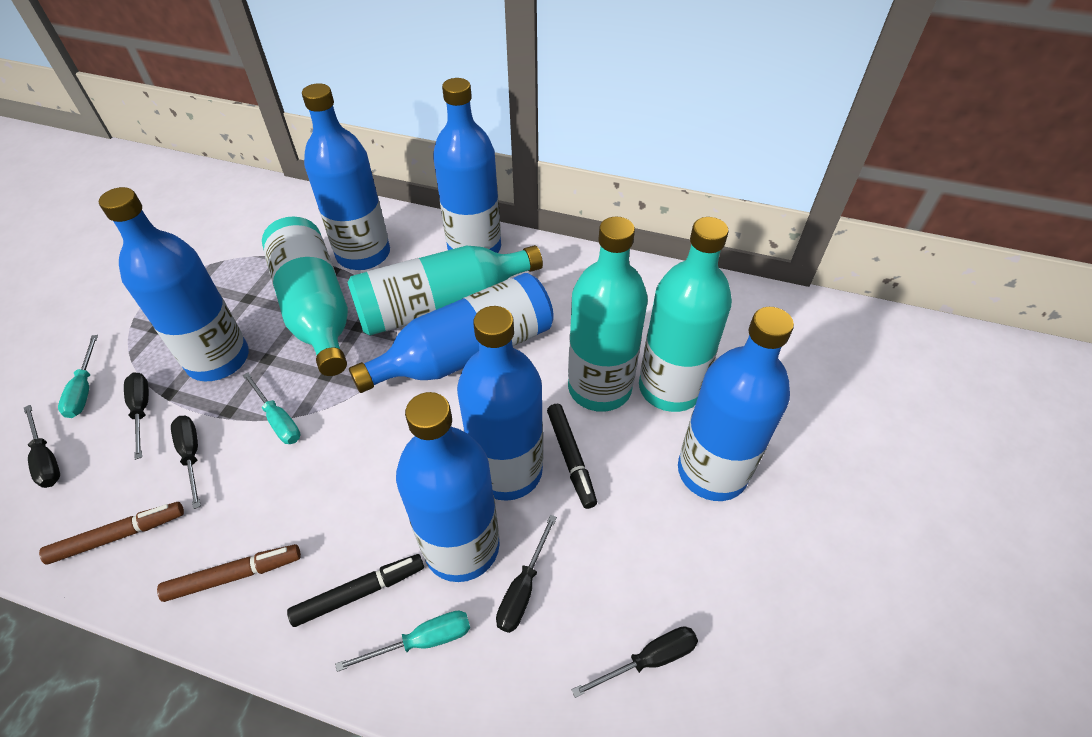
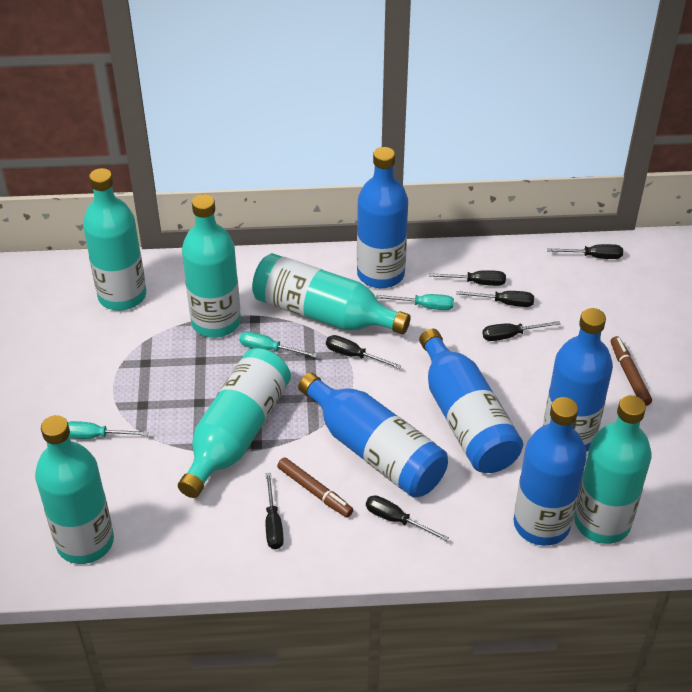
black marker: [287,554,424,627] [547,404,597,509] = 2 -> none = 0
black screwdriver: [24,405,60,488] [124,373,149,460] [171,416,201,509] [496,515,557,633] [572,626,698,698] = 5 -> [266,473,284,549] [326,335,401,369] [366,495,449,541] [429,270,506,286] [456,291,534,307] [482,321,561,341] [547,244,623,259] = 7
blue bottle: [99,187,249,381] [302,83,390,270] [349,273,554,393] [396,392,499,582] [433,78,501,253] [457,306,543,501] [678,307,794,501] = 7 -> [298,372,448,498] [357,147,408,288] [419,329,523,473] [514,397,587,546] [543,308,613,452] = 5
turquoise bottle: [262,216,348,376] [347,245,543,336] [568,217,648,412] [639,217,732,412] = 4 -> [35,415,114,564] [83,168,146,311] [178,348,291,498] [182,194,241,338] [252,253,411,334] [574,395,652,544] = 6

